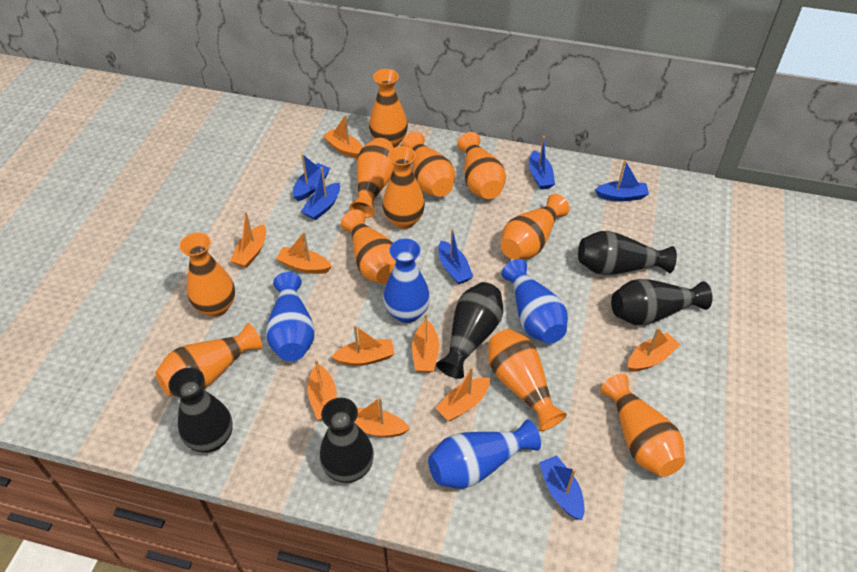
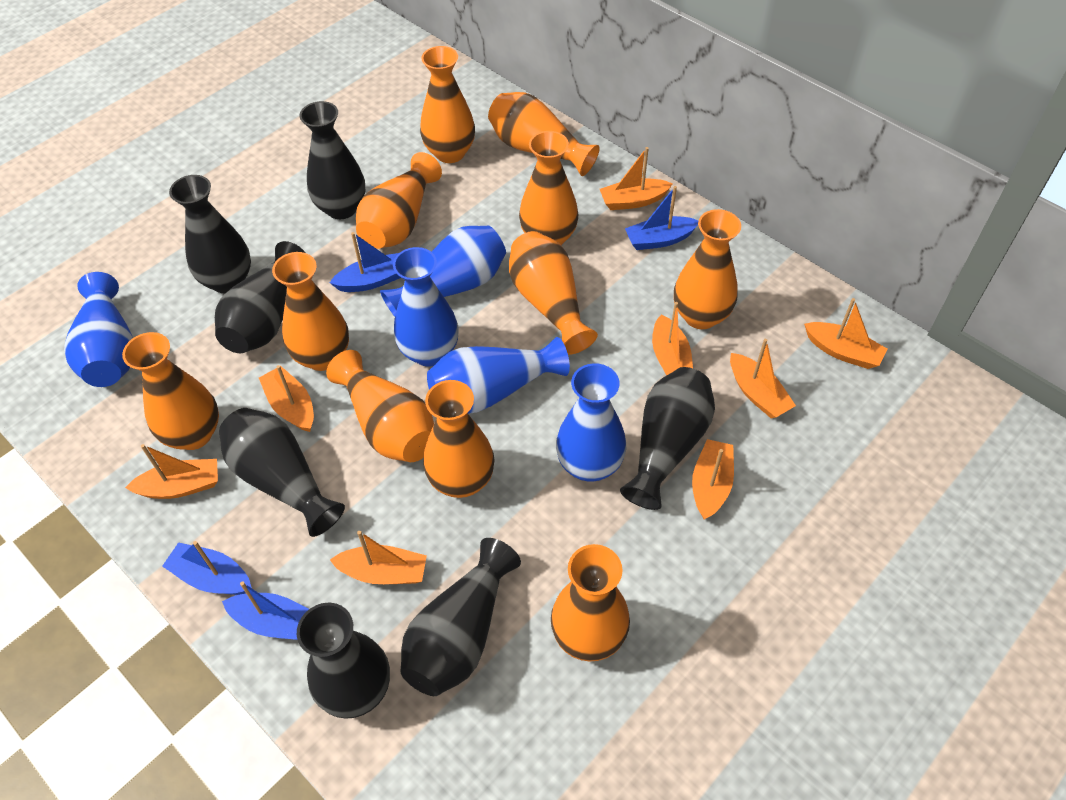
black vase: [169,367,233,453] [320,398,374,483] [436,282,503,379] [578,231,677,275] [611,279,713,325] = 5 -> [169,175,251,293] [215,241,305,353] [219,408,345,537] [297,603,390,719] [300,101,365,219] [400,538,521,696] [620,367,715,510] = 7
blue boat: [293,154,330,201] [301,167,340,220] [438,228,473,285] [529,136,555,190] [539,455,585,520] [595,160,649,202] = 6 -> [162,541,252,595] [222,581,309,640] [329,232,401,292] [625,186,698,250] = 4
blue vase: [266,272,315,361] [383,239,430,323] [428,419,541,489] [502,259,568,344] = 4 -> [64,272,133,387] [380,226,506,317] [393,247,459,367] [427,337,570,414] [556,363,626,482] = 5
orange boat: [230,212,266,268] [276,232,332,274] [307,360,337,420] [323,115,363,159] [331,325,395,366] [355,397,410,437] [412,314,439,372] [436,367,490,421] [628,327,680,371] = 9 -> [125,444,218,499] [259,365,314,432] [330,531,427,584] [600,147,673,210] [652,302,693,376] [692,439,734,520] [730,339,796,418] [804,298,887,369] = 8

